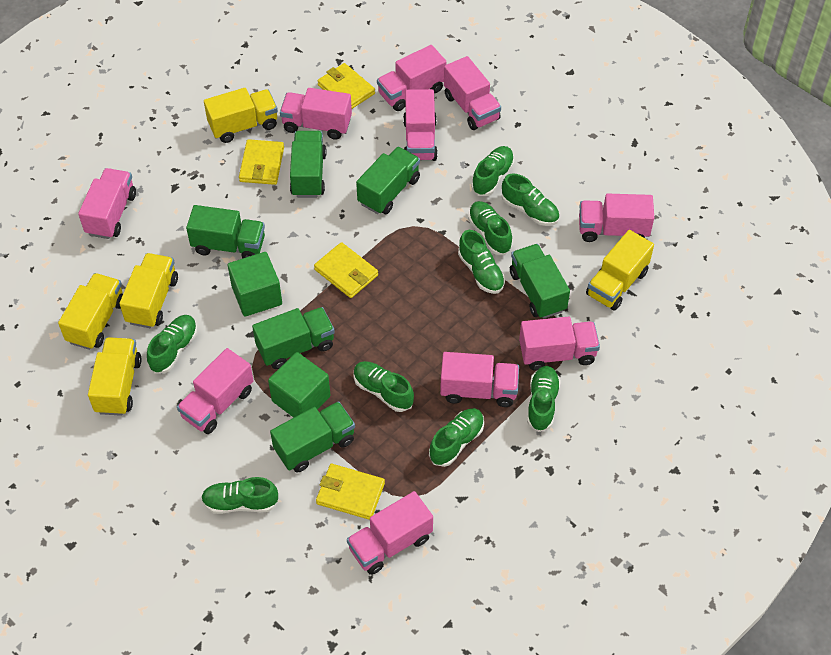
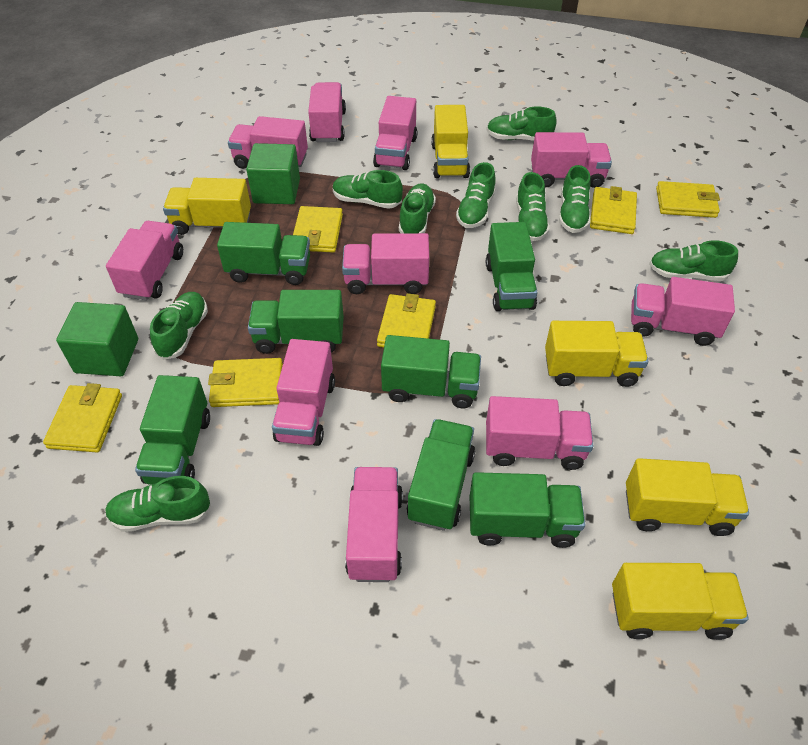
green truck: [186,205,265,258] [252,307,335,369] [270,402,355,473] [290,131,327,198] [356,147,420,214] [510,244,570,319] = 6 -> [135,375,210,485] [217,222,310,285] [248,290,344,354] [381,335,481,408] [407,419,475,531] [470,472,586,548] [486,222,537,311] = 7
yellow wallet: [239,139,284,185] [314,242,378,298] [316,464,385,520] [318,63,375,109] = 4 -> [43,383,122,452] [208,358,283,407] [293,206,343,253] [377,293,436,348] [590,186,637,234] [656,181,720,218] = 6

